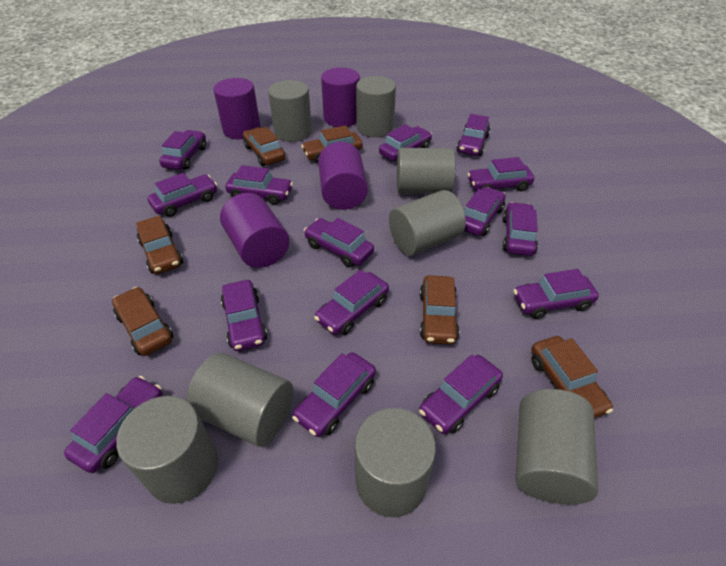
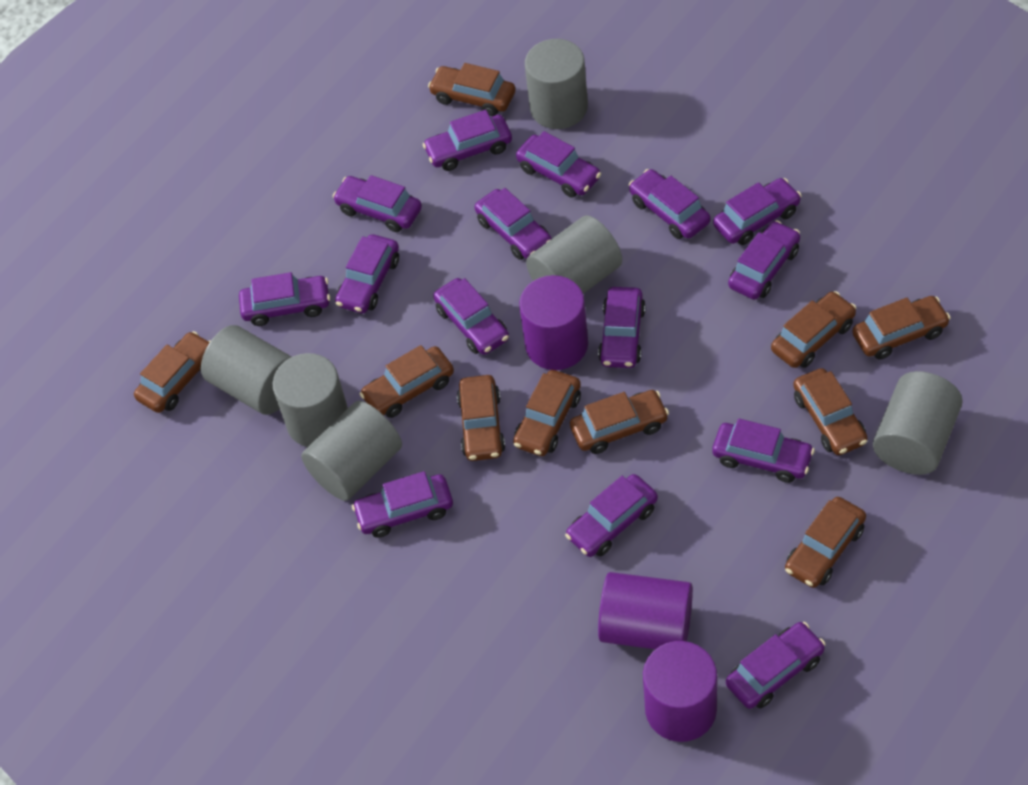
brown car: [112,287,173,356] [136,216,183,274] [243,127,285,166] [301,125,363,164] [420,275,459,344] [531,336,613,418] = 6 -> [134,331,210,413] [360,345,454,418] [428,63,515,116] [457,375,505,461] [513,370,581,456] [570,390,669,454] [771,291,857,368] [785,497,866,588] [793,368,867,455] [853,296,951,360] = 10
grey cylinder: [116,396,218,504] [186,353,293,447] [268,80,312,142] [355,408,436,517] [356,76,396,137] [389,190,466,256] [397,148,455,194] [516,389,598,504] = 8 -> [201,325,292,415] [273,353,348,447] [301,401,402,501] [525,39,588,129] [526,215,622,294] [873,371,963,475] = 6
purple cylinder: [213,78,261,139] [220,193,289,268] [318,142,368,210] [321,67,360,127] = 4 -> [519,275,588,370] [598,572,693,649] [643,641,717,742] = 3

